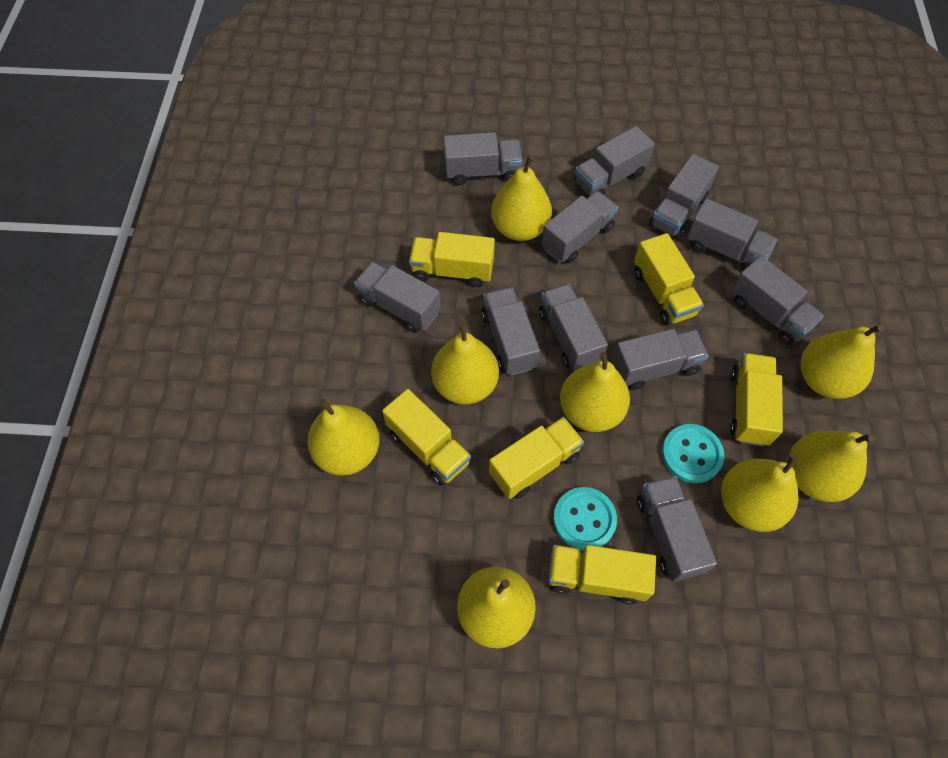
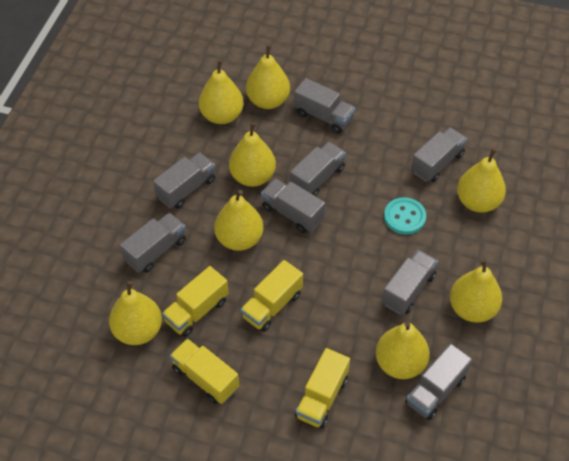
grey truck: [354,262,441,333] [443,132,522,185] [481,287,540,375] [539,284,608,371] [542,191,618,263] [574,126,655,196] [612,329,709,390] [637,476,717,582] [649,154,719,239] [687,198,777,271] [732,256,824,345] = 11 -> [120,213,186,273] [153,152,215,209] [261,178,325,233] [290,142,346,196] [294,78,355,133] [382,249,438,315] [405,344,472,420] [411,127,467,182] = 8
turquoise button: [553,487,617,550] [662,424,724,483] = 2 -> [384,197,426,235] = 1
yellow truck: [382,389,471,486] [409,232,495,287] [489,417,584,499] [549,545,656,605] [634,233,704,325] [730,353,783,446] = 6 -> [162,266,229,337] [170,339,239,404] [241,260,303,332] [295,348,350,429] = 4

